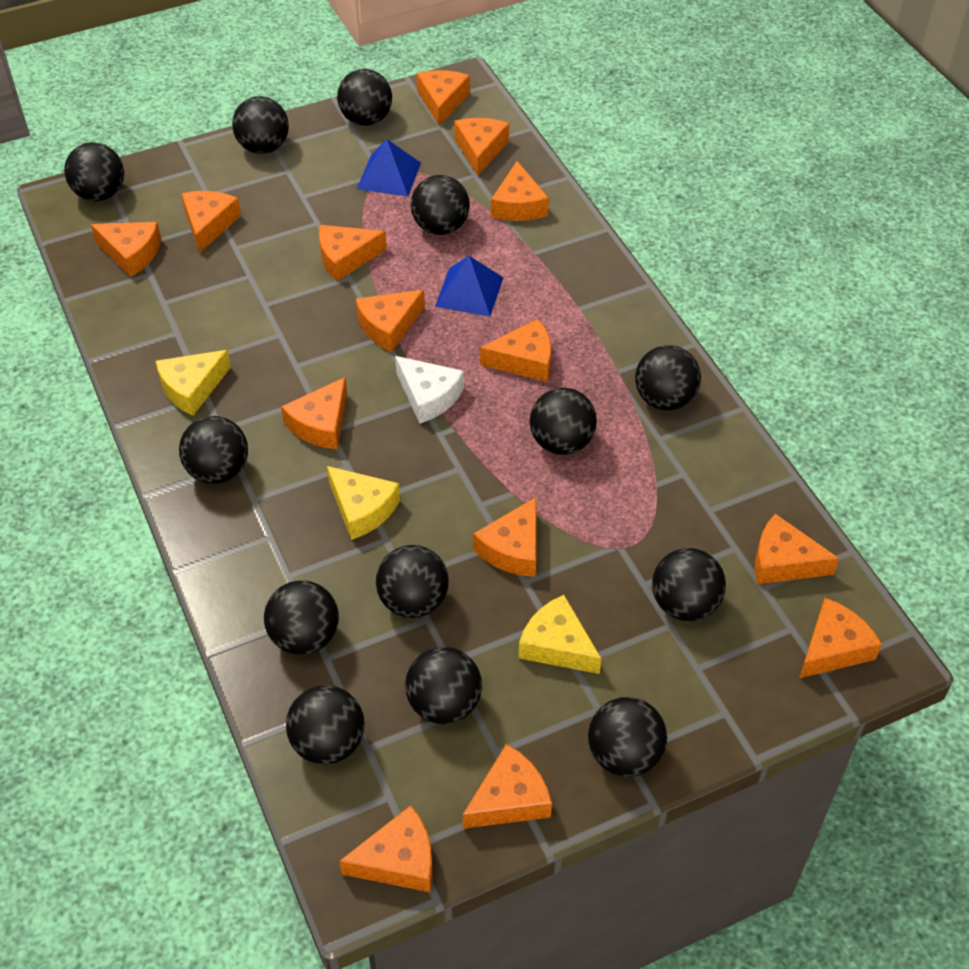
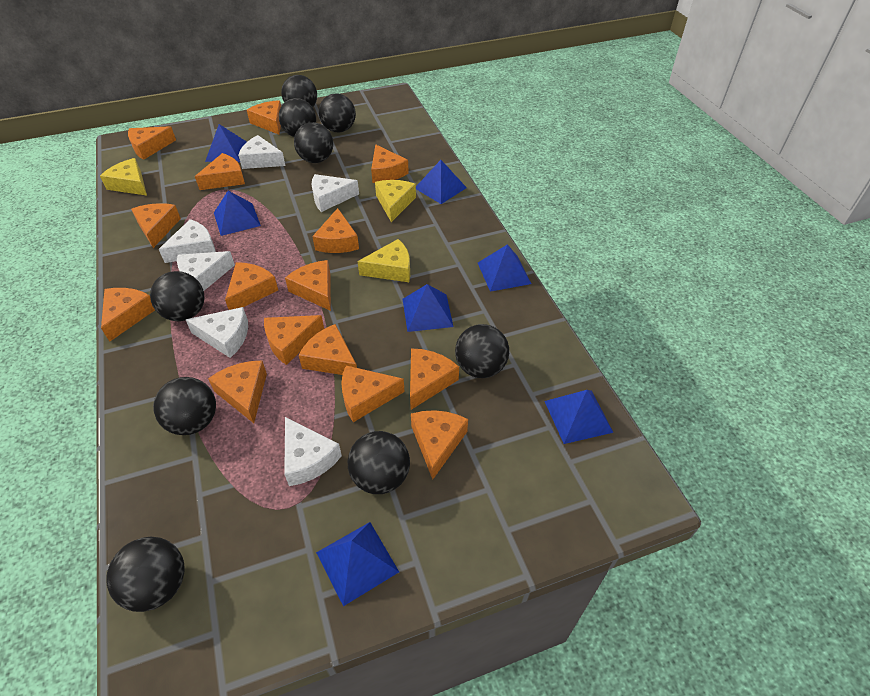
black ball: [64,142,124,201] [179,416,248,484] [232,96,289,154] [264,580,339,655] [286,685,365,765] [337,69,392,126] [376,545,449,618] [405,647,482,724] [411,175,470,235] [530,388,597,455] [588,697,667,777] [635,345,701,411] [652,548,726,621] = 13 -> [107,537,185,612] [150,271,204,321] [153,377,216,435] [279,98,316,137] [281,75,317,107] [294,122,333,163] [319,93,356,133] [348,431,410,494] [455,324,509,378] = 9
blue pyramid: [357,139,421,197] [435,256,503,316] = 2 -> [205,124,247,162] [214,191,261,236] [316,522,399,606] [403,284,454,332] [416,160,467,204] [478,244,531,292] [545,390,614,444] = 7
orange cheese: [91,222,161,277] [181,191,241,253] [281,377,347,449] [319,225,387,281] [339,805,433,892] [356,290,425,352] [417,70,470,126] [454,118,509,176] [463,744,552,829] [473,497,536,577] [480,319,551,382] [491,161,549,221] [755,514,839,584] [799,598,882,678] = 14 -> [101,288,155,342] [128,126,176,160] [131,203,181,248] [195,153,245,190] [208,361,267,423] [225,262,278,310] [247,100,281,135] [264,315,324,365] [285,260,331,311] [299,324,357,375] [312,208,359,253] [341,365,405,422] [371,144,409,183] [410,348,459,410] [411,410,468,480] = 15
white cheese: [395,356,464,424] = 1 -> [159,219,216,263] [177,251,235,291] [186,307,248,358] [238,135,286,169] [284,417,342,486] [312,174,359,212] = 6

